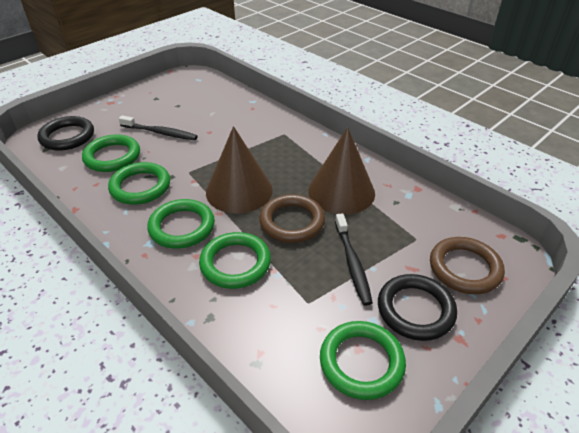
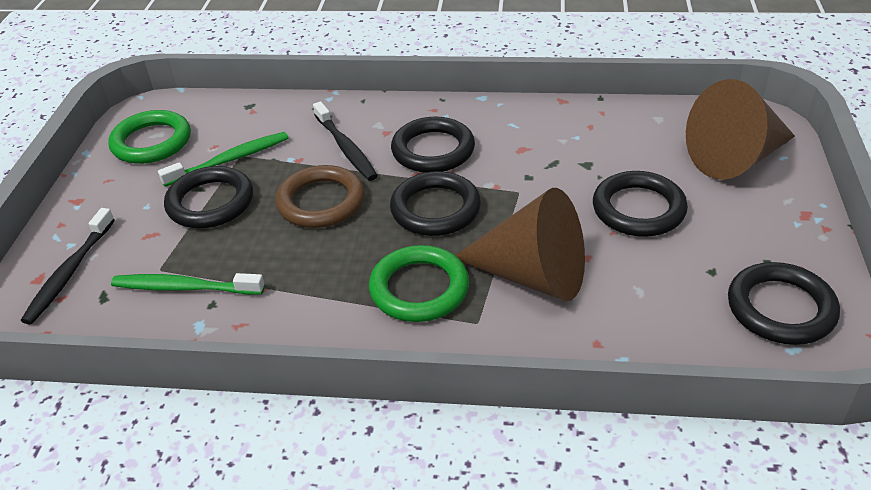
black ring: [37,116,94,151] [378,274,457,341] = 2 -> [164,166,253,228] [390,171,481,236] [391,116,475,173] [593,171,688,237] [728,262,840,345] = 5
brown ring: [259,194,325,243] [430,237,505,294] = 2 -> [275,165,365,228] = 1
green ring: [82,134,140,172] [108,162,170,205] [147,199,215,249] [199,232,271,289] [320,321,406,400] = 5 -> [108,110,191,164] [369,245,469,322] = 2
green toothbrush: none = 0 -> [111,273,265,295] [158,132,288,187] = 2

